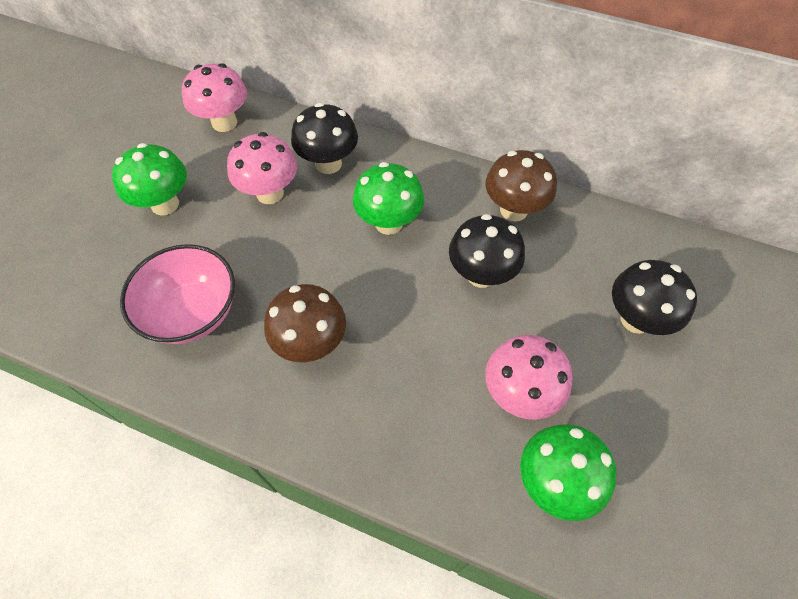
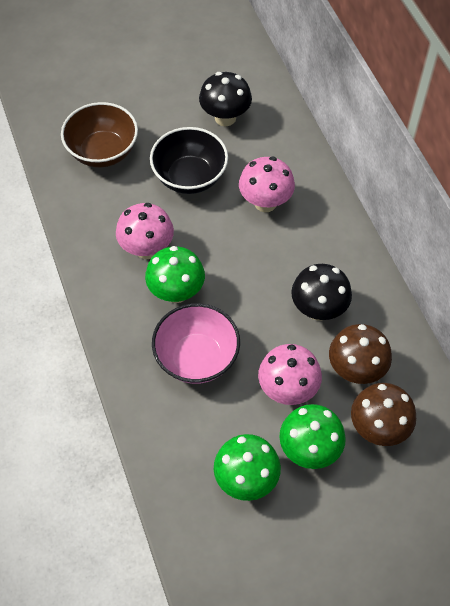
black bowl: none = 0 -> [150,127,228,194] = 1
black mushroom: [291,103,358,174] [449,214,525,288] [612,260,697,335] = 3 -> [199,72,252,127] [291,264,352,321] = 2
brown bowl: none = 0 -> [61,102,138,167] = 1

